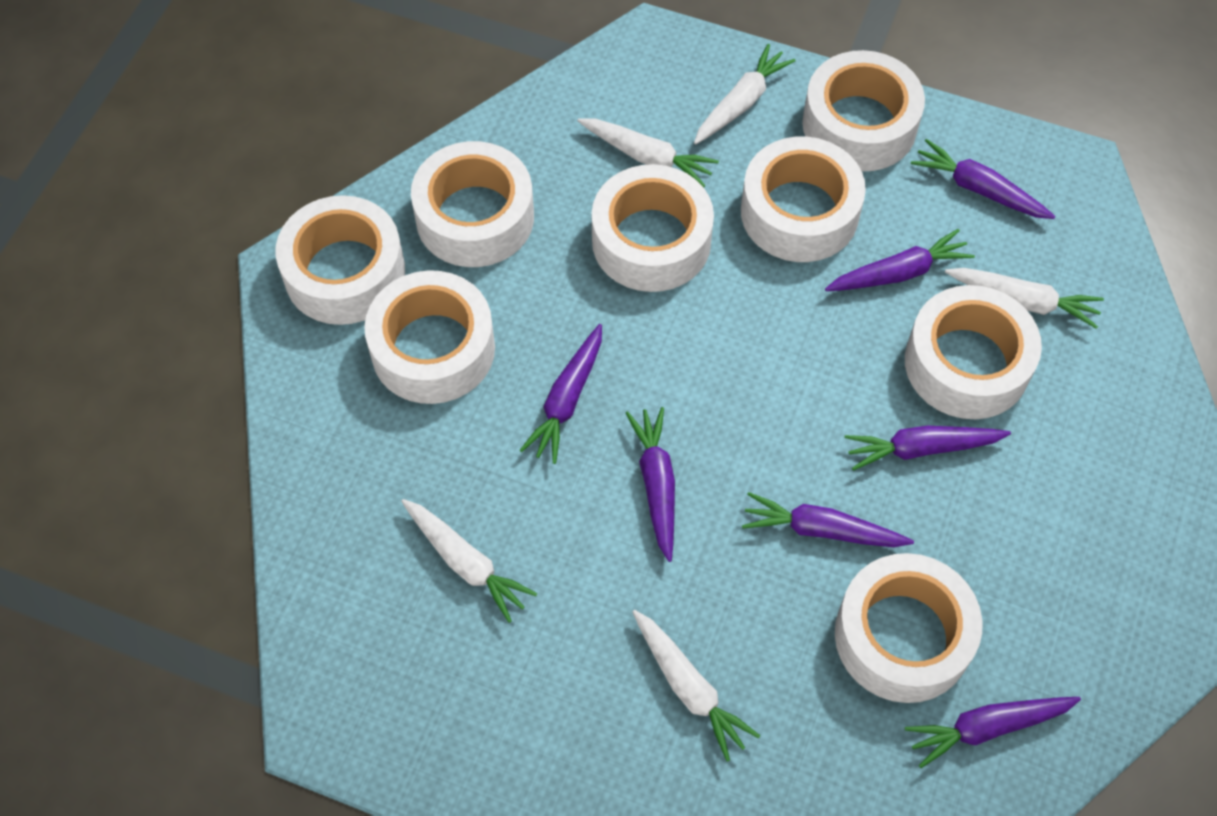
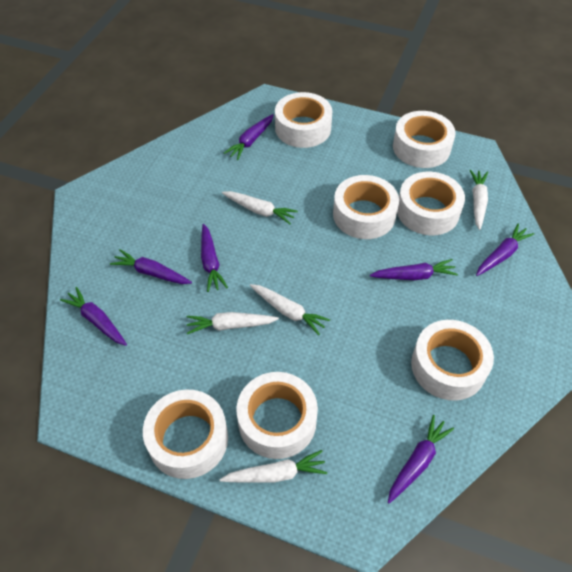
white tape: [276,195,405,325] [364,270,495,404] [411,141,534,267] [592,164,714,292] [741,136,866,262] [802,50,925,172] [835,553,982,703] [905,285,1042,419] = 8 -> [143,390,228,479] [236,372,318,459] [275,92,332,148] [333,175,399,239] [393,111,456,168] [397,172,465,235] [411,320,494,401] = 7

